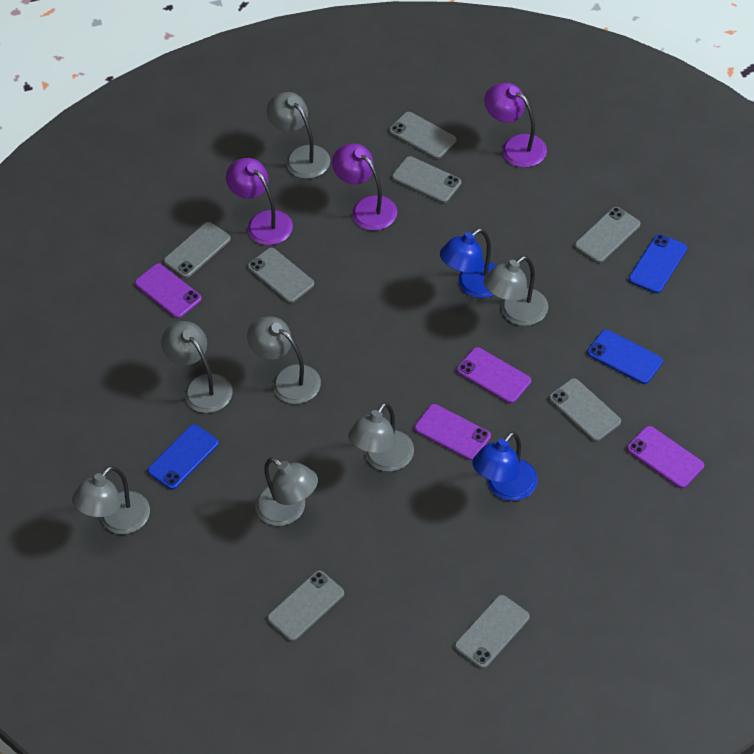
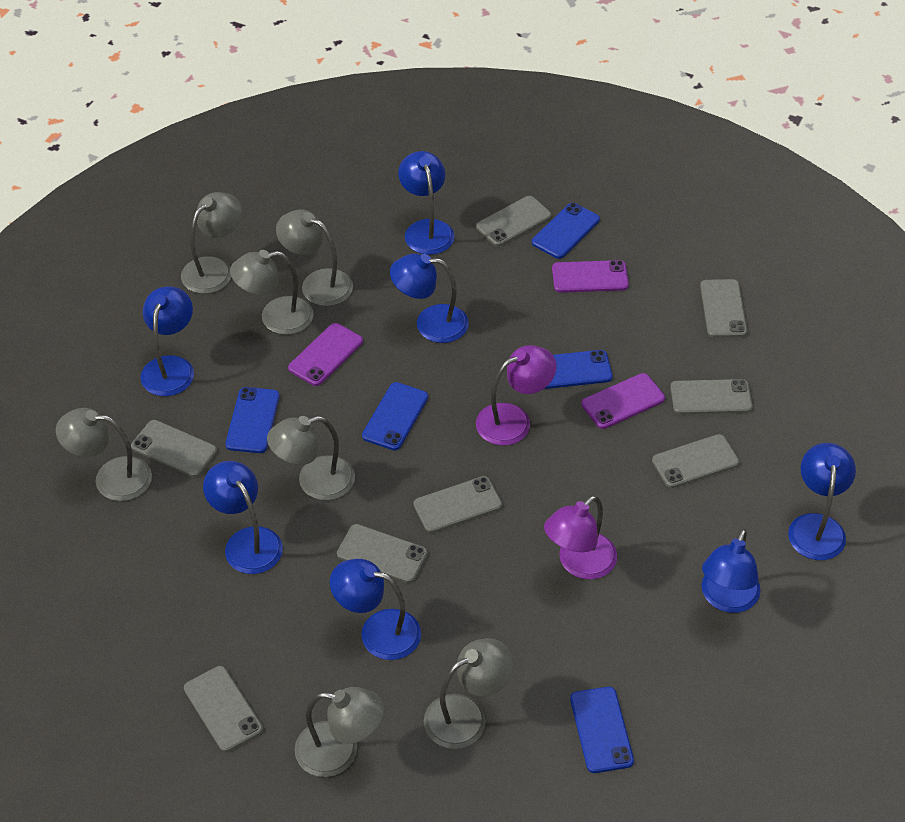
blue lamp: [440,228,497,298] [472,432,538,501] = 2 -> [141,286,194,396] [203,461,283,574] [330,559,421,660] [390,254,469,343] [398,151,455,255] [702,529,761,613] [788,443,856,560] = 7
blue phone: [147,424,219,490] [587,330,663,384] [629,234,687,293] = 3 -> [225,387,280,453] [362,382,428,450] [532,203,600,259] [544,350,613,389] [570,687,634,773] = 5
purple lamp: [226,158,293,245] [332,143,397,231] [484,83,547,168] = 3 -> [476,345,556,446] [544,495,617,580] = 2
purple phone: [135,263,202,318] [414,404,491,460] [457,347,531,404] [627,426,704,488] = 4 -> [288,323,363,386] [552,260,629,293] [581,373,665,429] = 3

